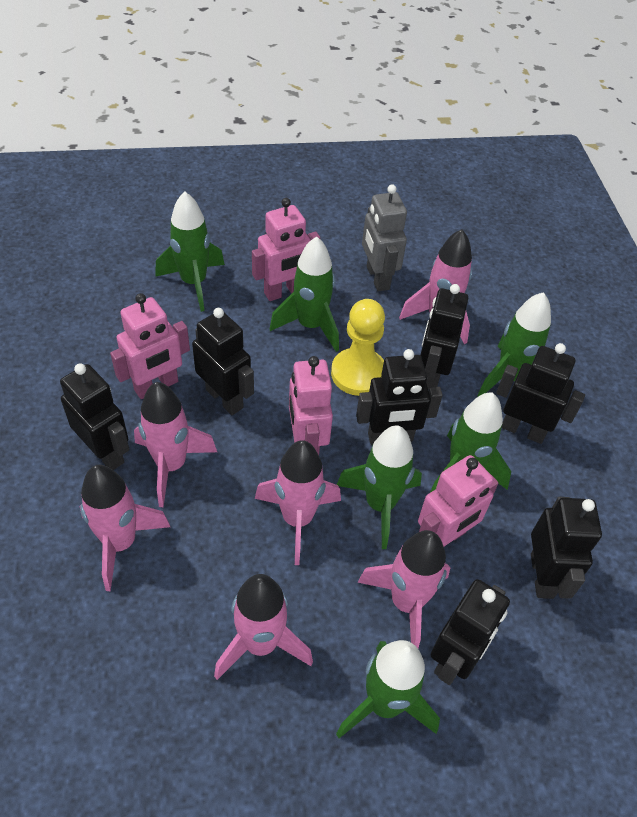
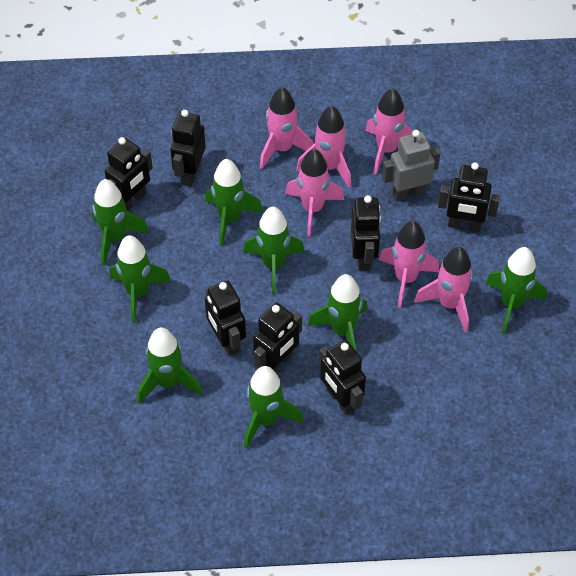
green rocket: [155,192,225,312] [270,236,339,352] [336,640,440,738] [337,425,422,549] [430,392,511,493] [477,292,551,396] = 6 -> [92,179,149,266] [109,235,171,323] [137,328,202,404] [205,159,263,246] [243,207,305,294] [244,366,304,449] [308,274,368,351] [485,247,547,334] = 8
pink robot: [110,293,190,399] [252,198,320,301] [289,356,333,455] [418,455,499,546] = 4 -> none = 0
yellow pawn: [331,299,385,396] = 1 -> none = 0

